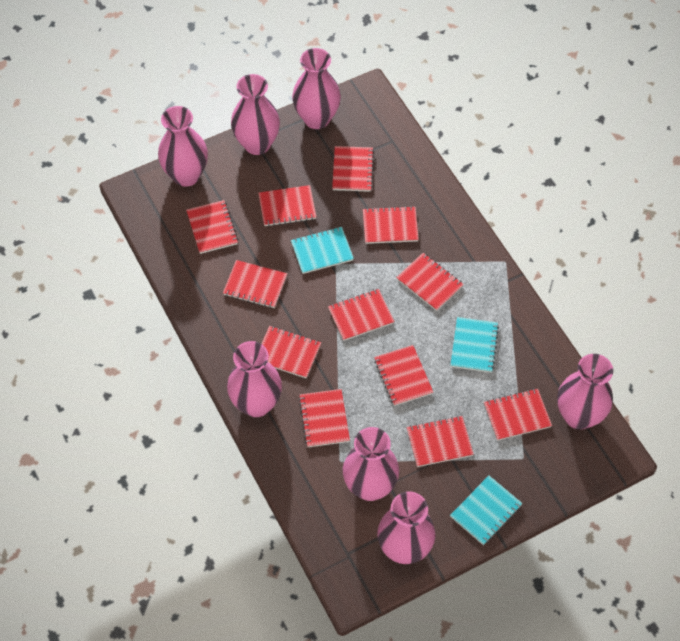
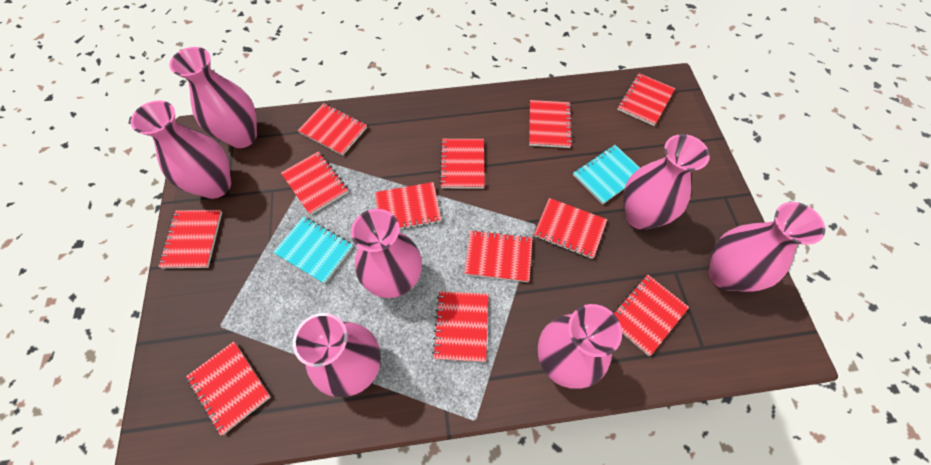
turquoise notebook: [291,227,354,274] [450,476,523,545] [451,317,499,373] = 3 -> [273,217,353,284] [573,145,640,205] = 2

